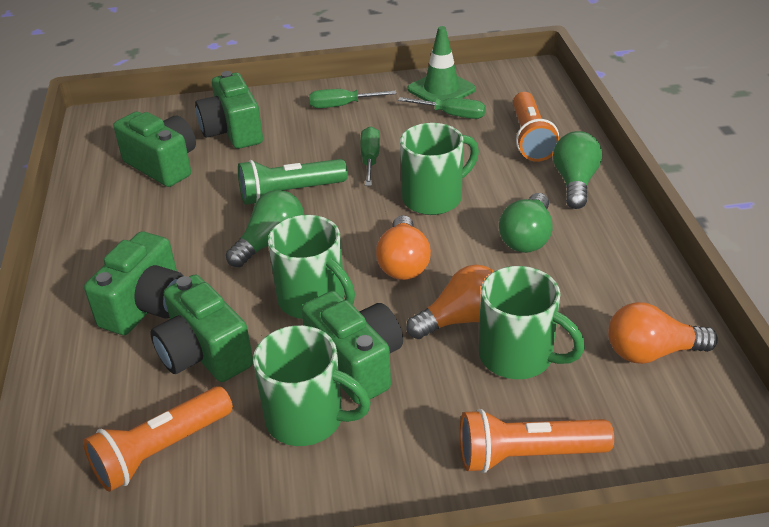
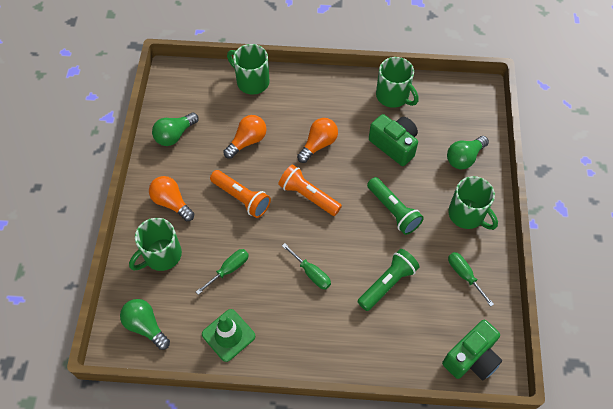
green camera: [84,231,184,335] [113,112,196,187] [150,274,253,382] [195,71,263,149] [301,291,403,404] = 5 -> [369,114,418,166] [442,320,502,380] = 2
green flashlight: [238,159,348,205] = 1 -> [357,249,420,311] [367,177,424,235] = 2
orange flashlight: [83,386,233,492] [460,409,614,473] [513,92,559,162] = 3 -> [210,170,271,218] [278,165,342,216] = 2

